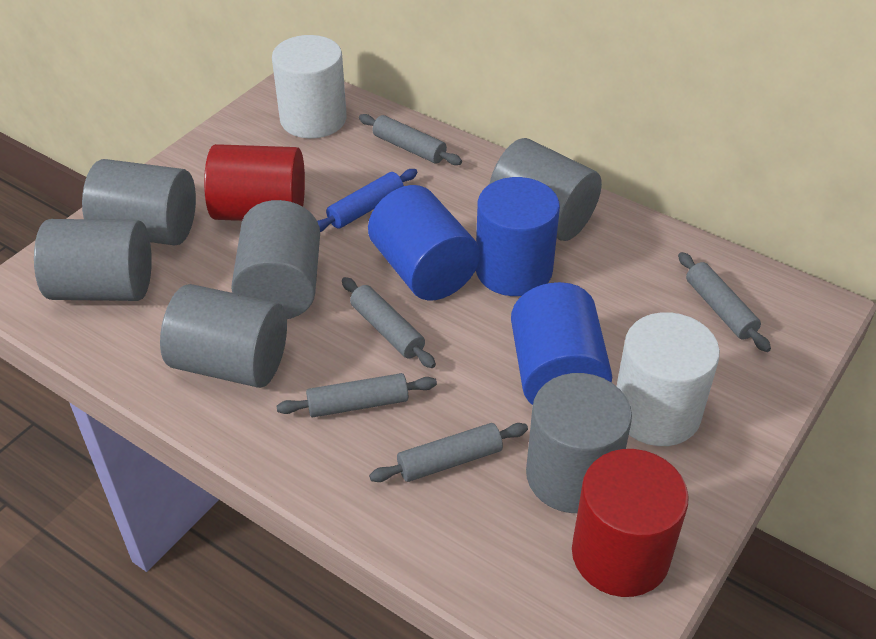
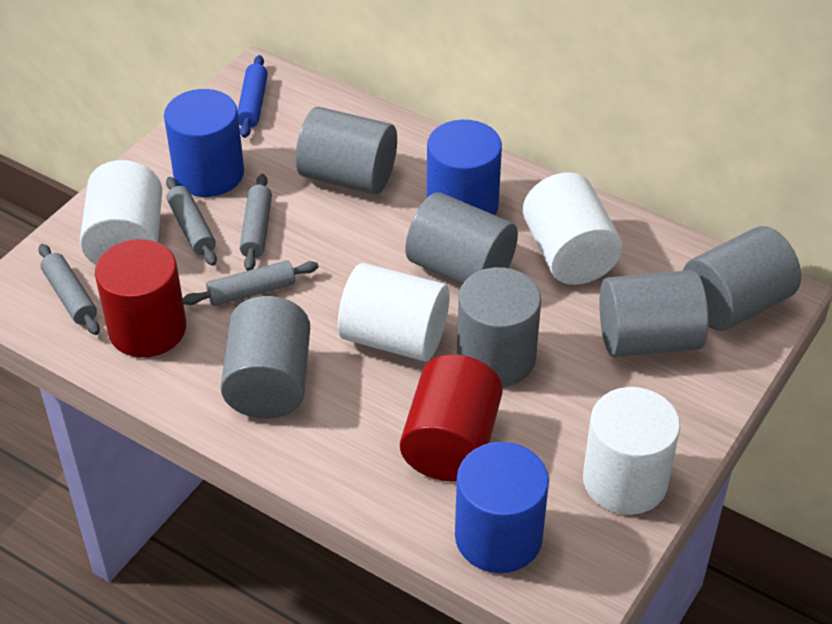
grey rolling pin: [276,373,437,417] [342,277,436,368] [359,114,462,165] [369,423,528,482] [678,252,771,352] = 5 -> [39,244,100,335] [166,177,217,266] [182,260,318,306] [240,174,272,271] = 4
white cylinder: [272,35,347,139] [617,312,720,446] = 2 -> [80,160,162,265] [338,263,450,361] [523,172,623,285] [583,387,680,515] = 4

